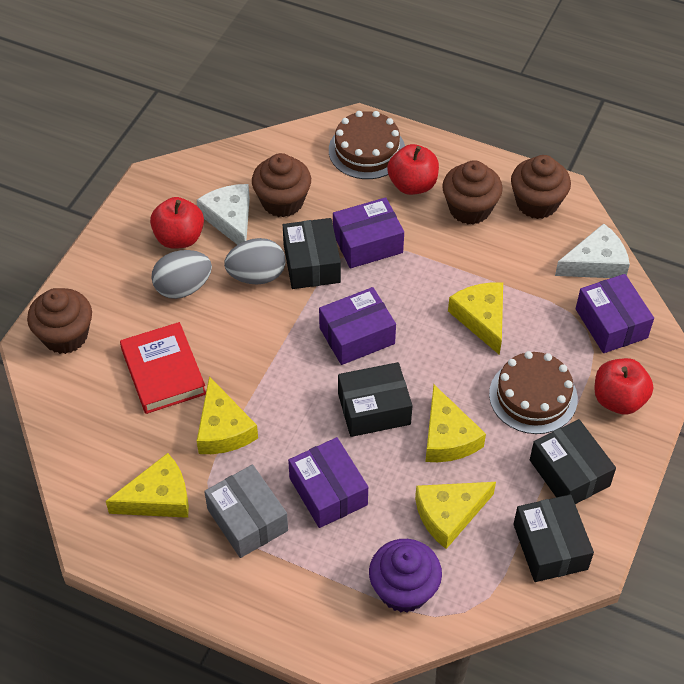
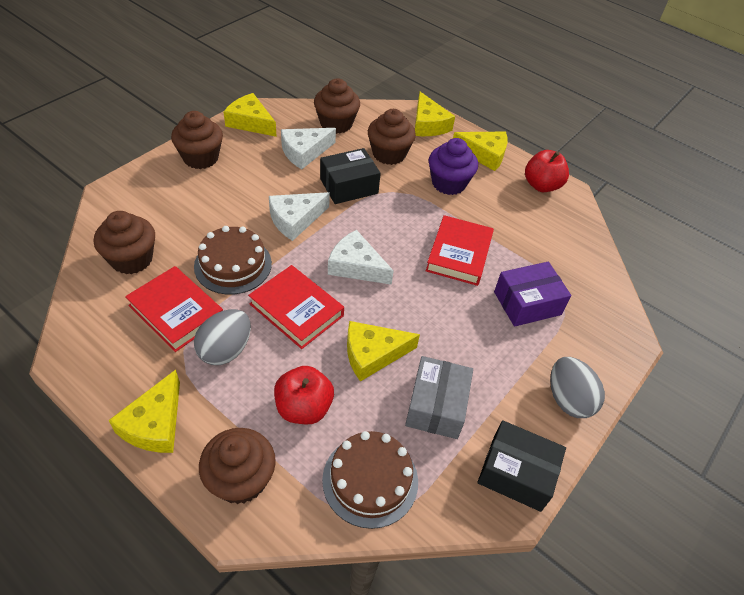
black box: [283,218,341,289] [338,362,412,437] [513,494,594,582] [530,419,616,504] = 4 -> [320,148,381,204] [477,420,566,512] = 2
brown cupcake: [27,288,92,354] [252,153,311,217] [442,160,503,224] [511,155,571,219] = 4 -> [94,211,155,274] [171,111,223,169] [199,428,276,504] [314,78,360,134] [368,109,416,165] = 5
purple box: [288,437,368,528] [319,287,396,365] [333,197,404,268] [576,274,654,353] = 4 -> [494,262,571,327] = 1
red apple: [150,197,204,249] [387,144,439,195] [594,358,653,415] = 3 -> [274,366,334,424] [525,150,569,192] = 2
red book: [120,322,206,414] = 1 -> [125,266,223,352] [248,265,344,349] [426,215,494,286] = 3
white cheese: [197,184,250,245] [555,224,630,278] = 2 -> [269,192,330,241] [281,128,336,169] [328,230,394,285] = 3

